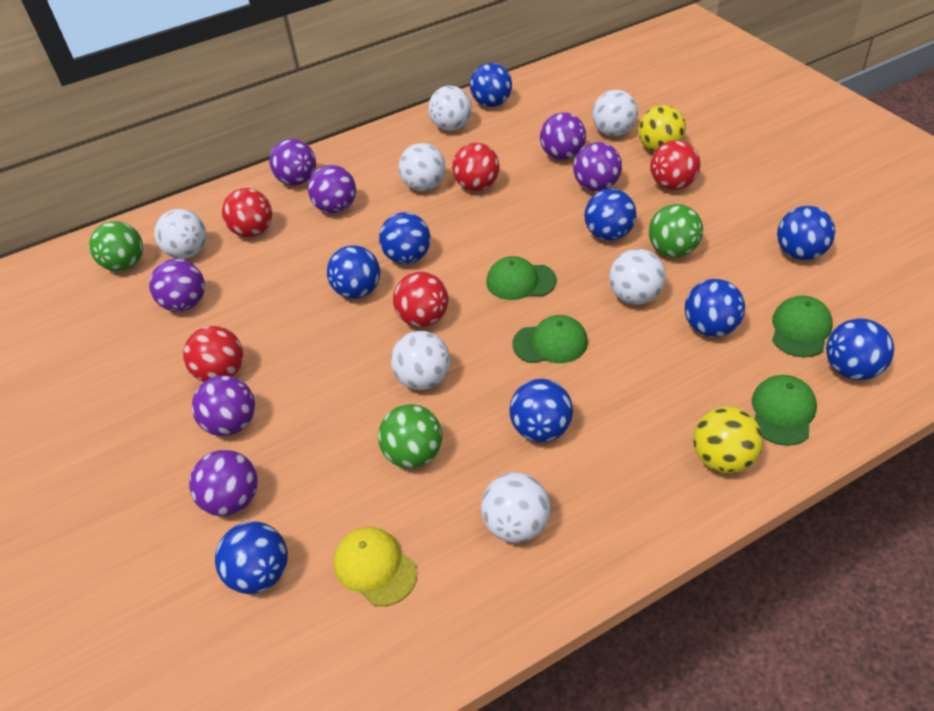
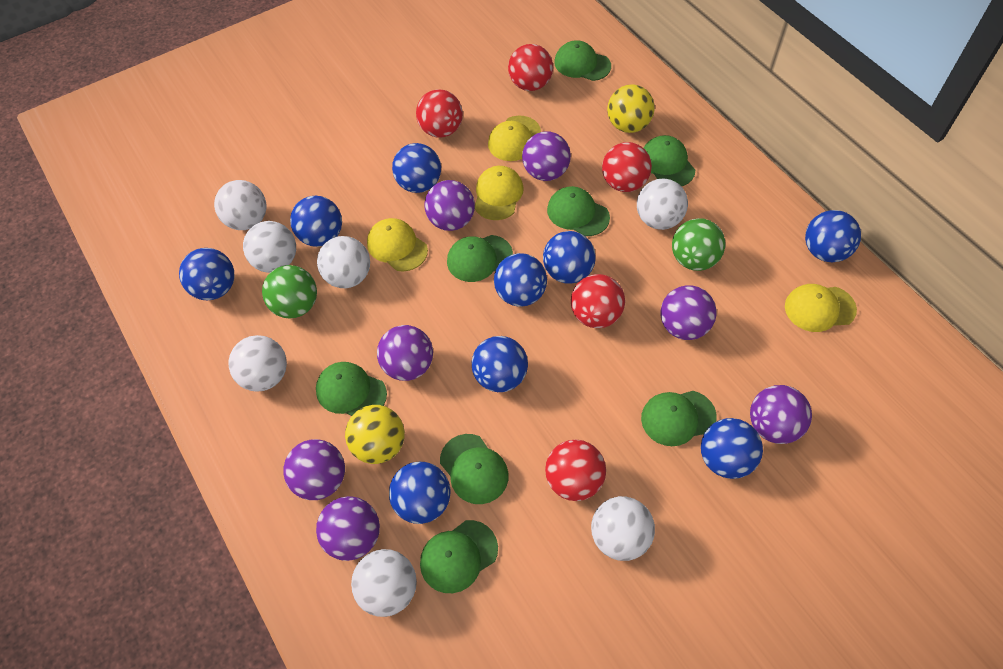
green ball: [89,221,143,271] [378,404,442,469] [649,204,703,257] = 3 -> [262,265,317,319] [672,218,725,271] = 2
green cap: [486,256,557,300] [512,315,588,363] [752,375,817,446] [772,296,833,357] = 4 -> [316,362,387,416] [420,520,498,593] [440,434,509,504] [447,235,513,282] [547,186,610,236] [554,40,611,81] [641,391,717,446] [644,135,695,186] = 8
yellow cap: [334,527,418,607] = 1 -> [367,218,428,271] [475,166,524,220] [488,116,541,161] [785,284,857,332] = 4

